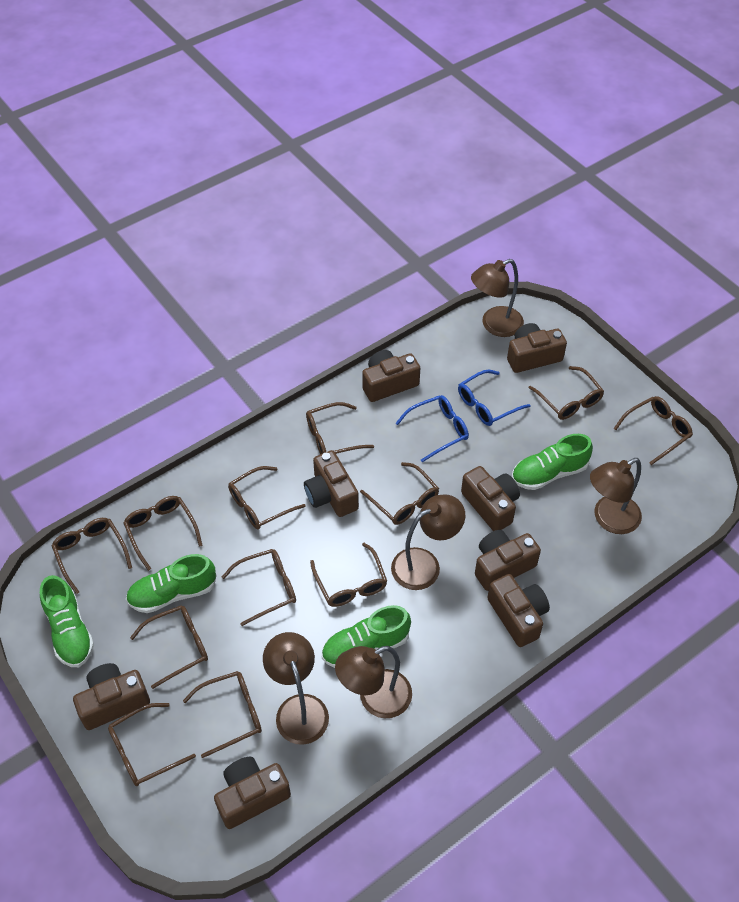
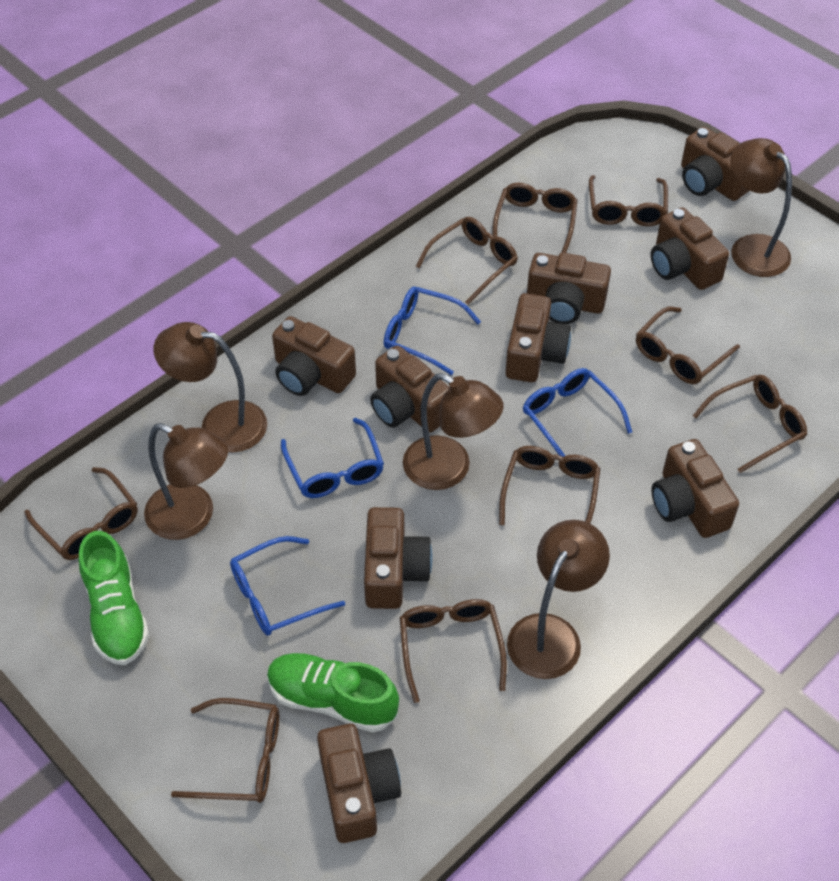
blue glasses: [396,395,469,462] [458,370,531,426] = 2 -> [230,536,345,636] [281,418,384,498] [384,287,481,375] [523,368,632,457] = 4
brown camera: [73,663,150,730] [214,757,291,829] [304,450,359,517] [362,350,420,402] [461,466,520,531] [475,530,541,591] [487,574,550,647] [507,323,567,373] = 8 -> [272,316,356,396] [317,724,401,843] [364,507,433,609] [370,345,450,432] [505,293,571,382] [527,253,611,324] [651,208,729,290] [651,439,739,538] [681,127,749,201] = 9
brown glasses: [52,518,132,594] [108,703,196,786] [123,496,203,571] [130,605,208,689] [183,671,262,758] [222,549,296,626] [228,466,306,529] [306,402,374,454] [310,543,387,607] [360,462,439,525] [529,366,604,420] [613,396,693,465] = 12 -> [25,467,138,560] [171,698,279,803] [400,599,507,703] [416,217,518,305] [492,183,578,253] [499,446,601,525] [589,175,668,226] [636,307,740,384] [693,375,807,473] = 9
green shoe: [40,575,94,667] [126,554,217,613] [322,605,411,668] [512,434,593,490] = 4 -> [79,531,149,665] [267,653,399,733] = 2

